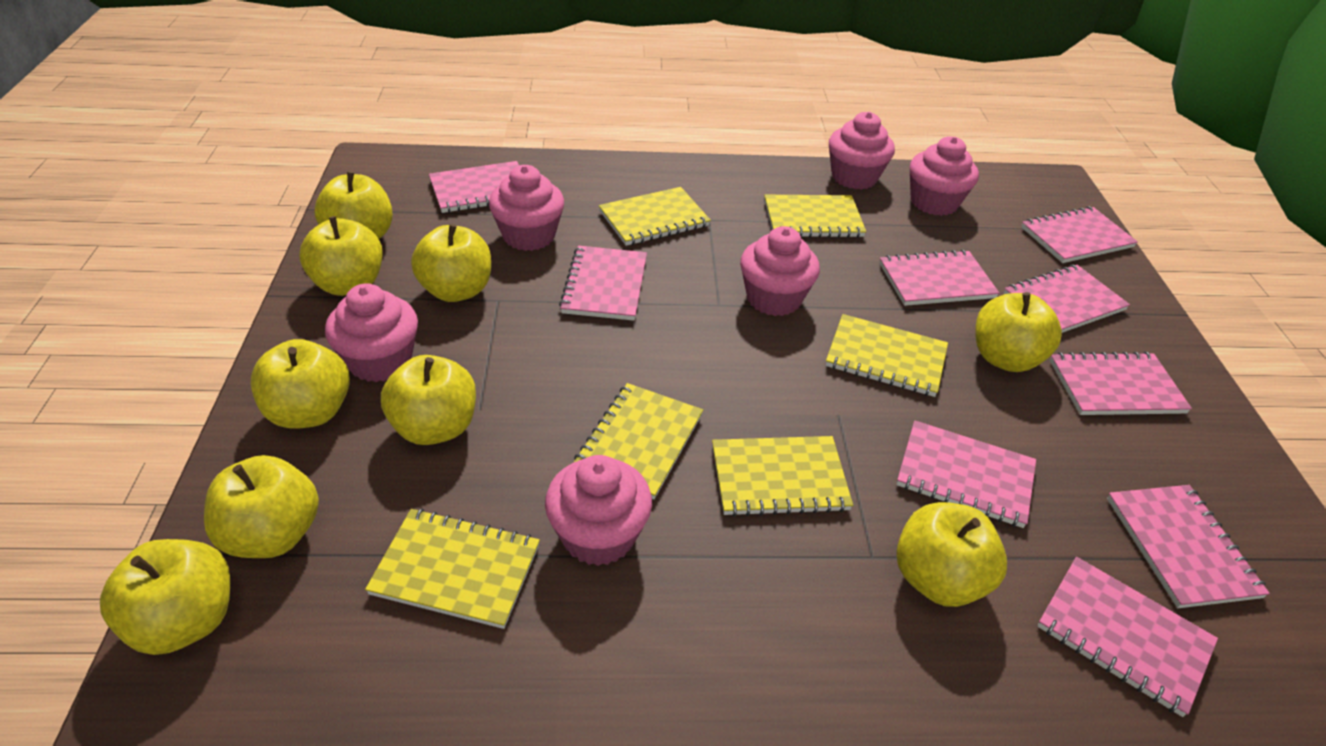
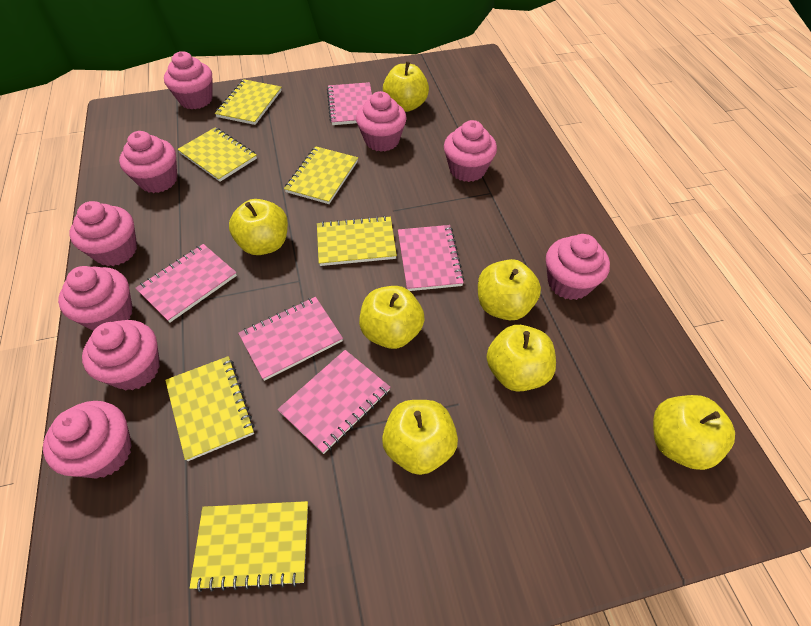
pink cupcake: [325,283,418,382] [489,165,564,251] [545,455,652,566] [740,226,820,316] [829,112,895,190] [910,136,979,216] = 6 -> [43,401,132,479] [58,266,133,331] [70,201,137,266] [82,320,160,390] [119,131,177,193] [164,51,212,109] [356,91,407,152] [444,120,497,182] [546,234,610,300] = 9
pink notebook: [429,161,519,213] [559,246,647,321] [879,250,999,306] [896,421,1036,528] [1004,265,1130,333] [1021,206,1138,263] [1037,557,1218,717] [1050,352,1192,415] [1107,485,1270,608] = 9 -> [136,244,237,323] [238,297,343,381] [277,350,390,454] [327,82,372,125] [398,225,464,291] = 5
yellow apple: [100,539,230,655] [204,455,319,558] [251,339,350,429] [299,216,383,296] [315,171,393,239] [381,355,476,445] [411,224,491,302] [896,502,1007,607] [975,292,1062,372] = 9 -> [229,199,288,255] [359,286,425,349] [382,400,458,475] [383,61,429,112] [478,259,541,320] [486,325,556,392] [653,395,735,470] = 7

